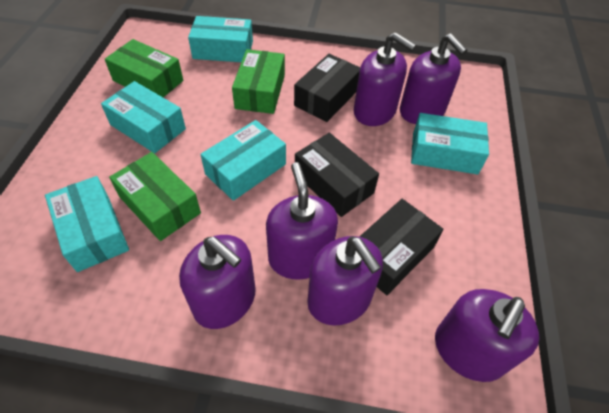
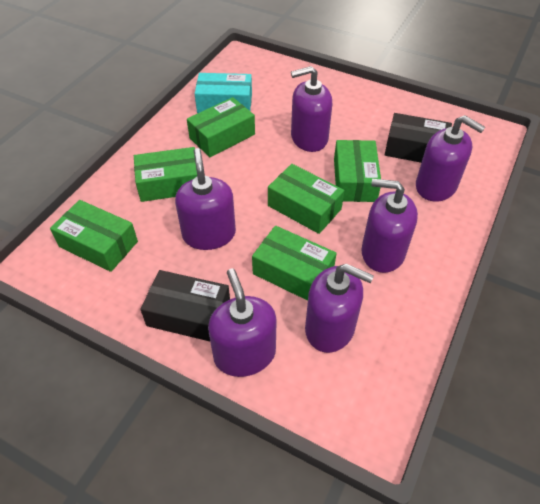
black box: [294,54,360,122] [295,133,379,217] [359,199,444,295] = 3 -> [140,270,230,341] [385,113,452,163] = 2
green box: [105,39,183,97] [109,152,201,241] [232,49,285,114] = 3 -> [50,200,138,272] [134,147,197,202] [187,97,255,157] [252,226,337,301] [268,164,344,234] [334,140,381,202] = 6
turquoise box: [45,176,129,272] [101,81,186,153] [188,16,253,62] [200,120,286,201] [411,113,489,174] = 5 -> [195,73,252,113] = 1

